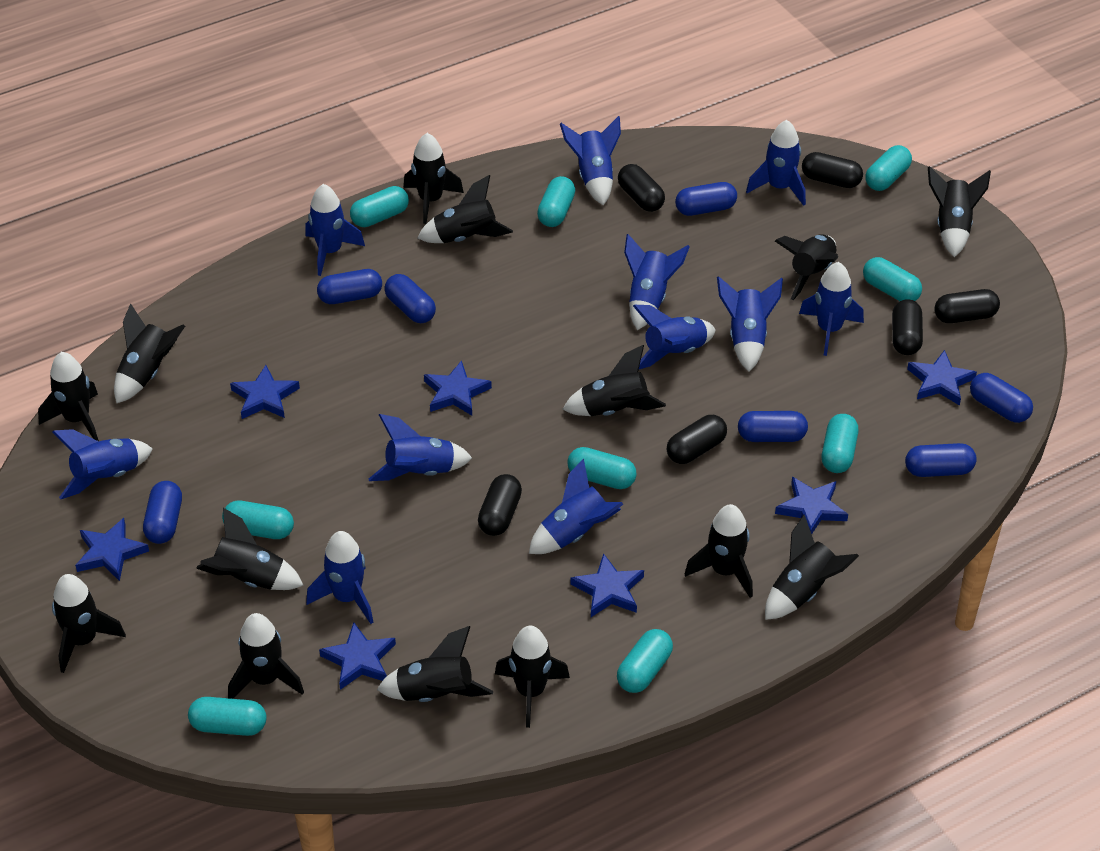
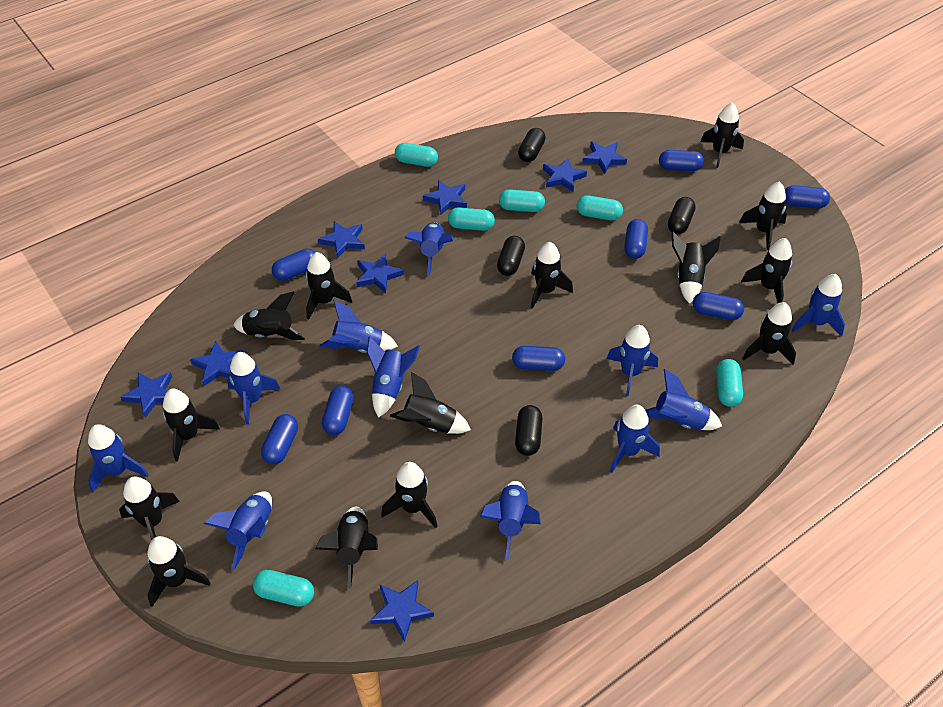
black capsule: [478,474,522,536] [618,164,665,212] [667,415,727,464] [802,152,863,188] [892,299,923,355] [934,289,1000,323] = 6 -> [497,236,525,276] [515,405,542,456] [518,128,546,162] [668,197,696,234] = 4
blue capsule: [143,481,182,544] [317,269,382,304] [384,274,436,323] [675,182,737,216] [738,411,808,442] [905,443,977,477] [970,373,1033,423] = 7 -> [261,414,298,464] [272,248,316,281] [322,386,354,435] [512,346,565,371] [624,219,648,259] [659,150,704,171] [693,292,744,320] [785,185,830,209] = 8
blue star: [75,518,149,581] [230,365,300,419] [319,622,396,690] [424,360,492,416] [571,553,644,617] [775,477,848,534] [907,350,977,406] = 7 -> [120,372,172,418] [190,341,244,386] [318,221,365,259] [356,253,404,293] [370,580,434,642] [423,180,467,216] [543,158,587,192] [582,141,627,174] = 8
turquoise capsule: [188,697,266,736] [222,501,294,539] [350,186,409,227] [537,176,575,227] [567,447,637,489] [617,629,673,693] [822,414,858,473] [863,257,922,301] [865,145,912,191] = 9 -> [253,570,314,607] [395,143,438,167] [448,207,495,231] [499,189,545,212] [577,195,623,221] [716,359,743,407] = 6

